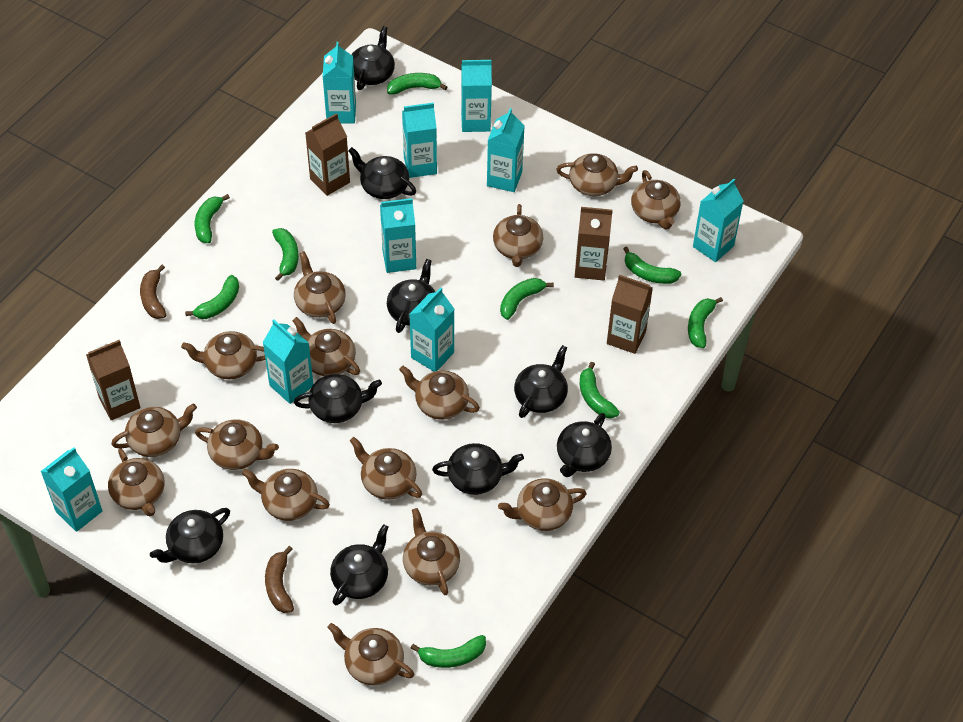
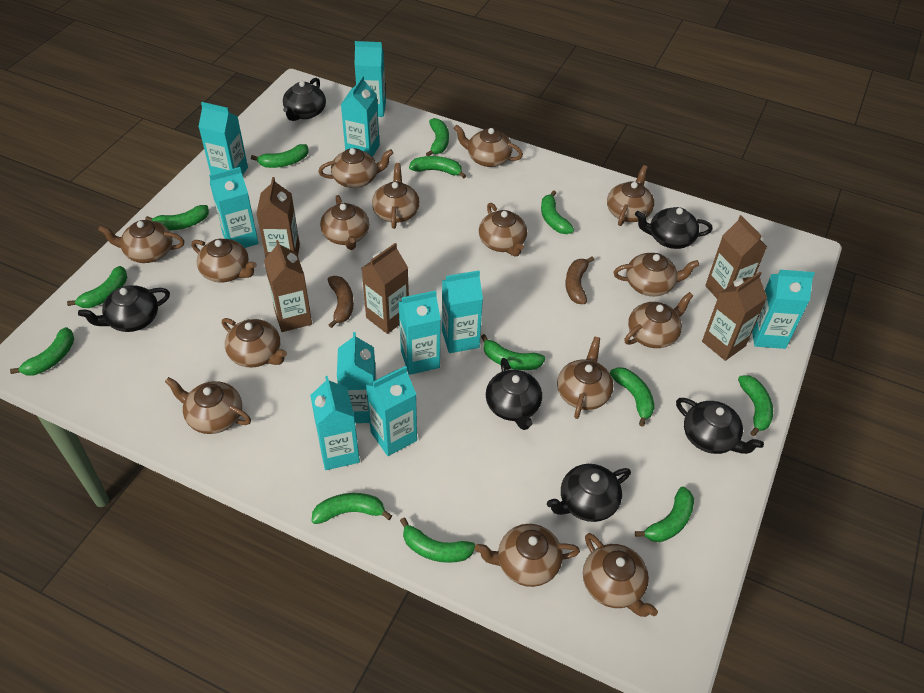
black teapot: [150,508,230,563] [294,374,382,423] [330,524,389,605] [348,147,416,199] [351,26,395,90] [387,259,435,333] [432,443,524,495] [514,345,568,418] [557,413,612,477] = 9 -> [78,285,170,332] [283,78,326,121] [486,358,542,430] [547,464,631,522] [635,207,713,249] [676,398,764,454] = 6
brown carton: [86,340,141,420] [305,113,350,196] [575,207,613,280] [607,275,653,354] = 4 -> [256,177,300,258] [264,240,312,332] [362,243,409,334] [702,272,767,361] [705,215,767,299] = 5
green banana: [185,275,239,319] [195,194,230,243] [272,228,299,281] [387,73,447,95] [411,635,486,668] [500,278,554,320] [580,362,620,418] [623,247,681,284] [688,297,723,348] = 9 -> [10,327,74,376] [67,266,127,308] [145,205,209,230] [251,144,309,168] [312,493,392,524] [400,518,475,563] [409,156,466,179] [426,118,449,156] [481,334,546,370] [541,190,574,234] [610,367,654,427] [635,487,694,542] [738,375,773,436] = 13
turquoise carton: [40,447,102,532] [262,320,313,404] [323,42,356,124] [380,198,416,273] [402,103,437,178] [409,287,454,372] [461,60,492,132] [487,108,525,192] [693,179,744,262] = 9 -> [198,102,248,175] [209,167,259,248] [310,376,360,470] [337,332,377,423] [341,75,380,157] [355,41,386,117] [366,366,417,456] [399,290,441,375] [442,270,483,353] [752,270,815,349] = 10

